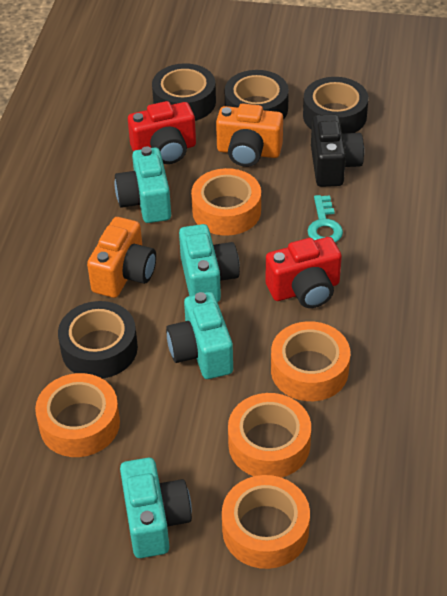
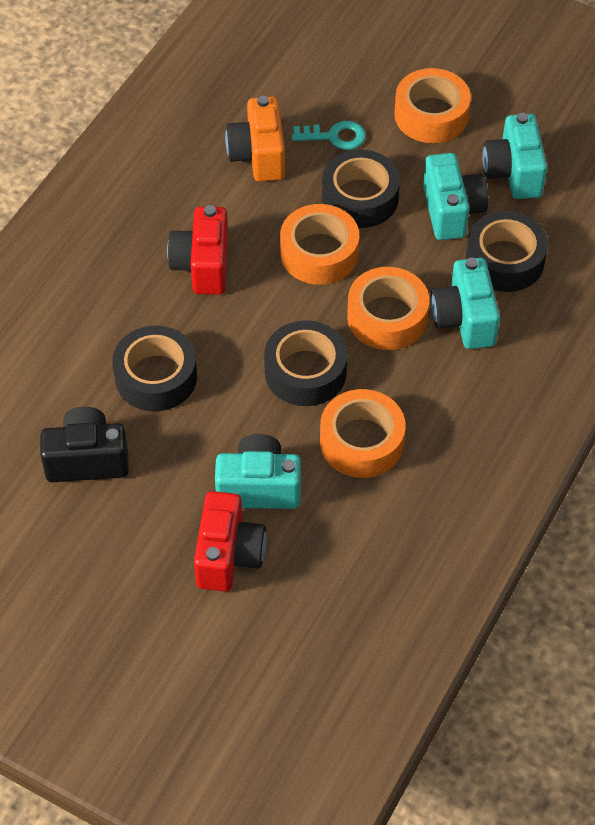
orange camera: [87,217,156,298] [216,103,283,167] = 2 -> [225,96,285,182] = 1
orange tape: [35,373,120,457] [191,168,261,236] [222,475,310,569] [228,393,311,478] [271,321,350,401] = 5 -> [280,204,359,285] [320,389,406,478] [347,267,429,350] [394,68,471,143] = 4

